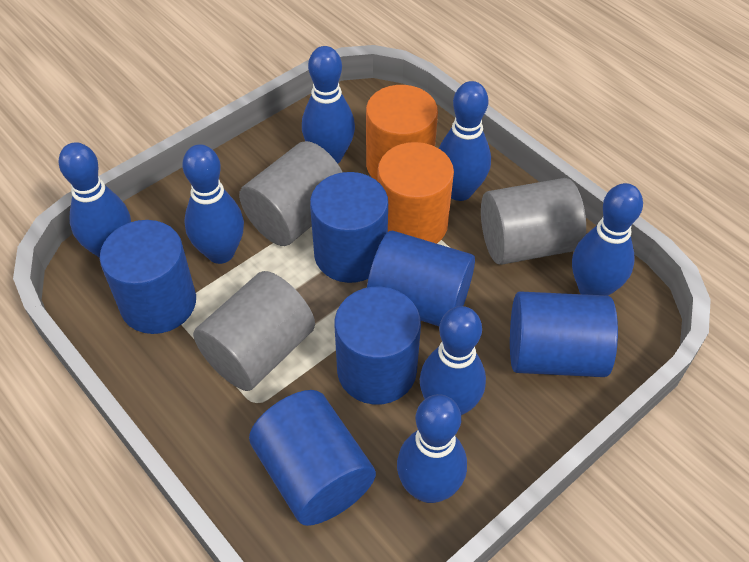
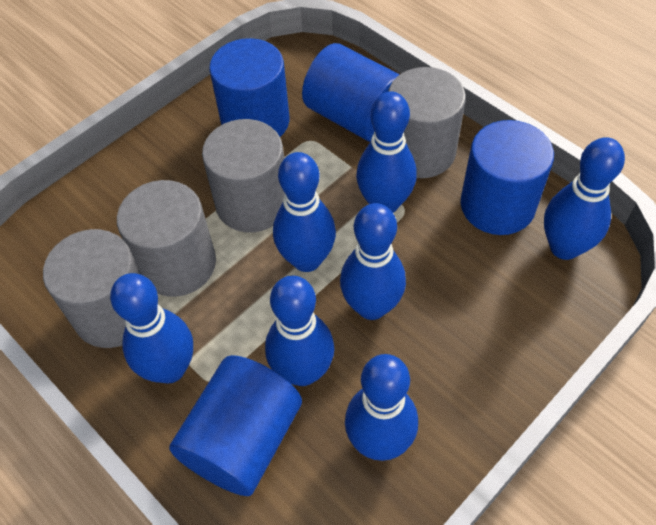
blue cylinder: [100,220,196,334] [249,390,376,526] [310,172,388,283] [335,287,421,405] [367,231,475,326] [510,291,618,377] = 6 -> [169,355,302,496] [209,38,289,137] [302,43,400,142] [460,120,554,235] = 4
grey cylinder: [193,271,315,391] [239,141,342,246] [481,178,586,265] = 3 -> [43,229,142,348] [117,180,216,297] [202,119,285,233] [388,67,466,178] = 4
orange cylinder: [366,85,438,181] [378,142,454,244] = 2 -> none = 0

